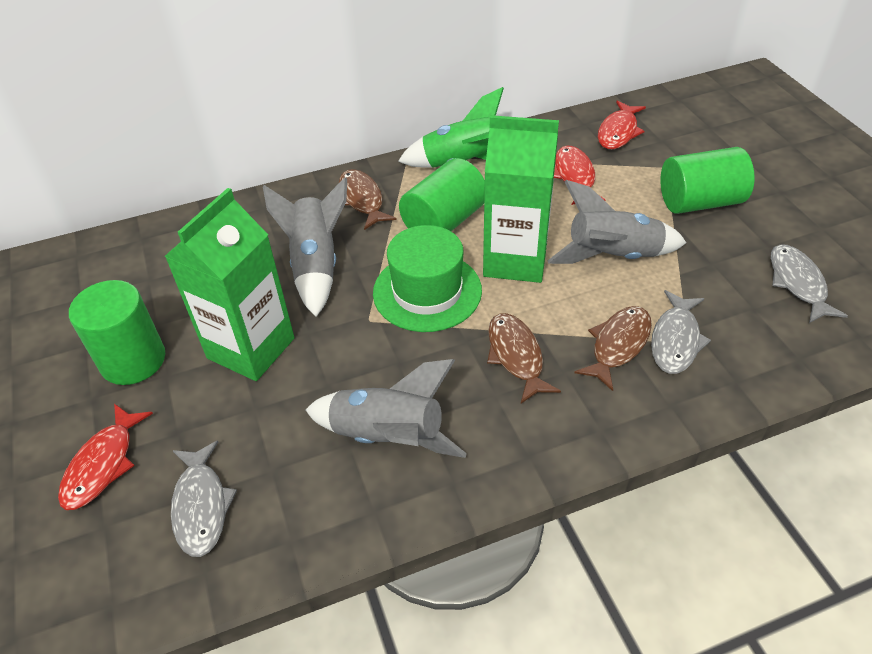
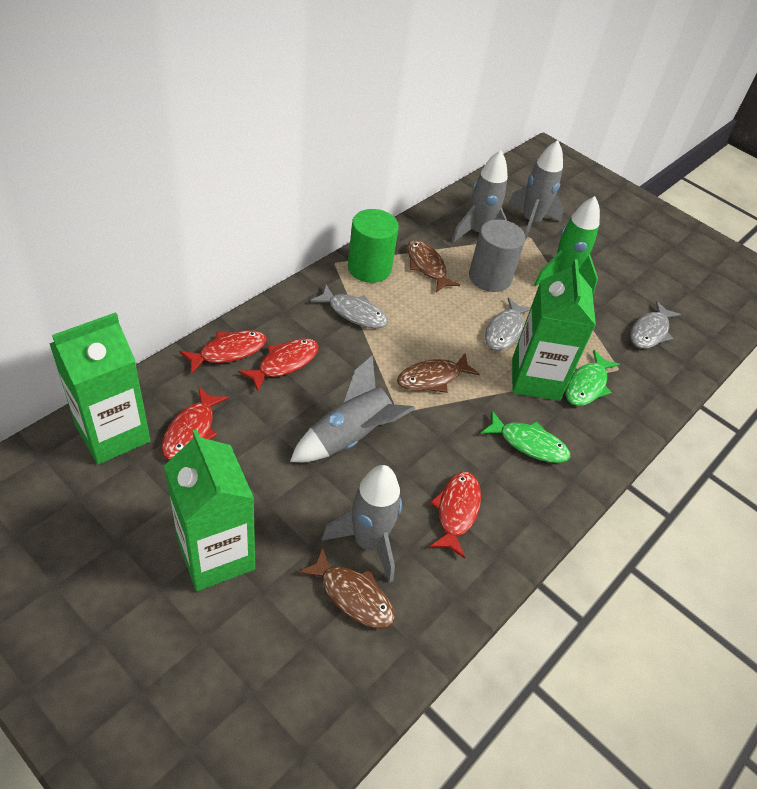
green carton: [165,188,295,381] [483,115,559,283] = 2 -> [49,312,151,465] [164,429,255,591] [512,259,596,401] = 3
green cylinder: [69,280,165,385] [399,158,485,231] [661,147,755,214] = 3 -> [348,209,399,283] = 1
green fish: none = 0 -> [480,411,570,463] [565,350,620,406] = 2
green hat: [373,225,482,332] = 1 -> none = 0
grey cylinder: none = 0 -> [469,219,526,292] = 1
grey rocket: [263,177,347,317] [306,359,467,458] [548,180,686,264] = 3 -> [290,355,415,462] [321,465,402,583] [452,150,508,242] [507,140,564,241] = 4
red fish: [58,404,153,510] [554,146,605,205] [598,100,646,149] = 3 -> [161,387,229,460] [179,330,267,374] [238,338,319,391] [429,472,481,559] = 4

